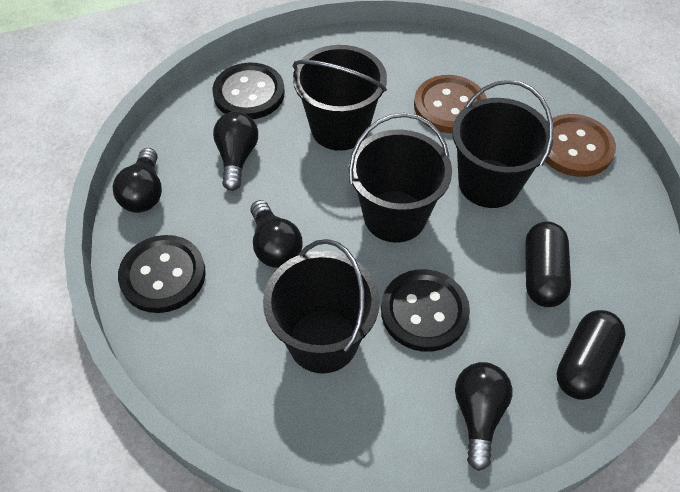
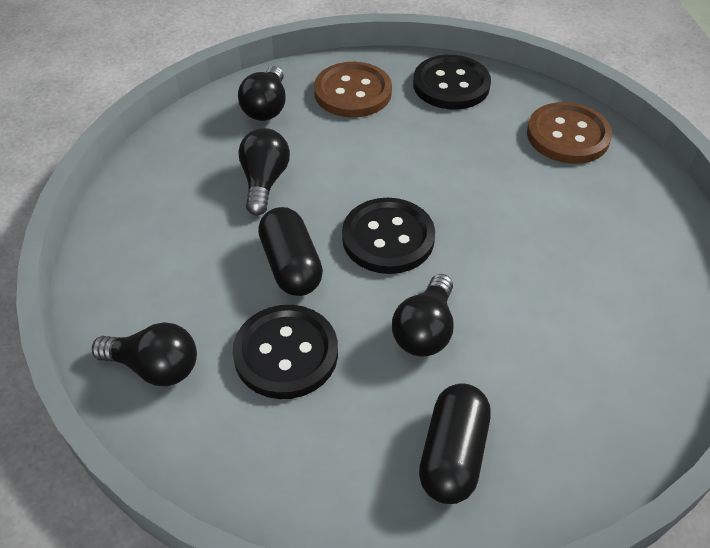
black bucket: [263,239,380,374] [293,45,387,151] [349,113,452,243] [452,80,553,208] = 4 -> none = 0

